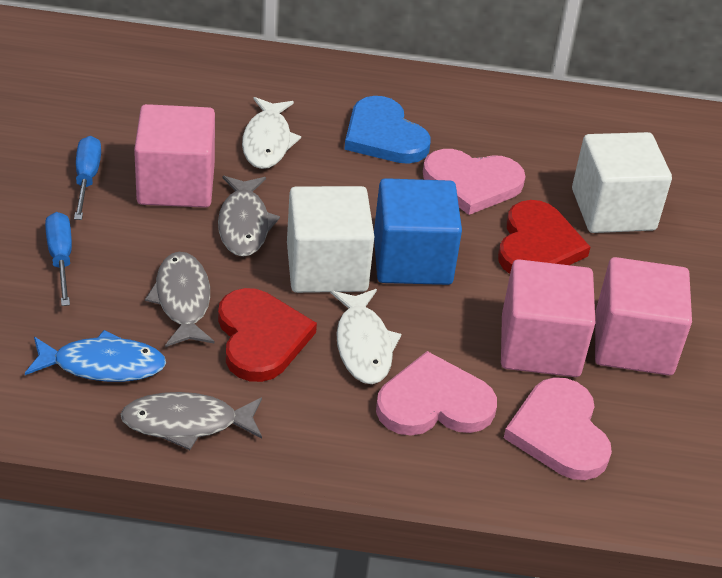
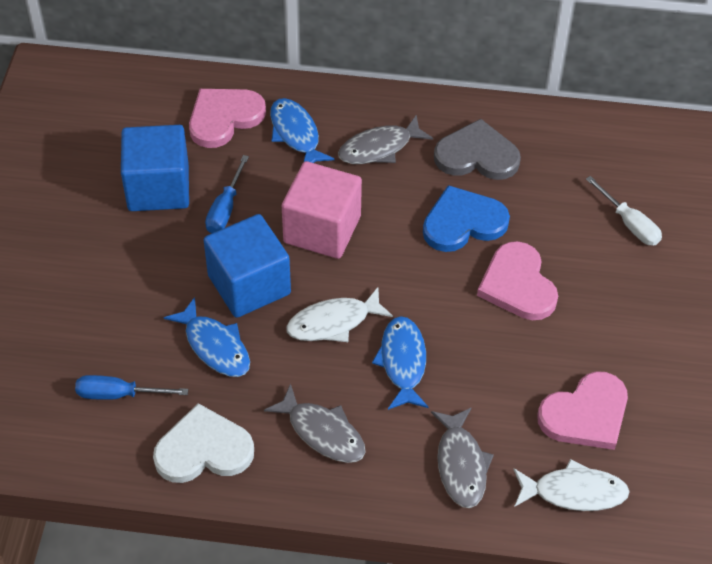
blue cube: [374,178,462,285] = 1 -> [121,125,189,211] [204,214,291,318] = 2
blue fish: [25,330,166,382] = 1 -> [164,297,250,377] [270,98,335,163] [372,316,429,410] = 3
grey heart: none = 0 -> [434,119,521,180] = 1
pink cube: [134,104,215,208] [501,259,595,377] [595,257,692,375] = 3 -> [282,161,362,259] = 1
red heart: [218,288,317,382] [498,200,590,274] = 2 -> none = 0
white cube: [287,186,374,293] [572,132,672,233] = 2 -> none = 0
white heart: none = 0 -> [153,403,254,483] = 1
white screwdriver: none = 0 -> [586,176,662,246] = 1

